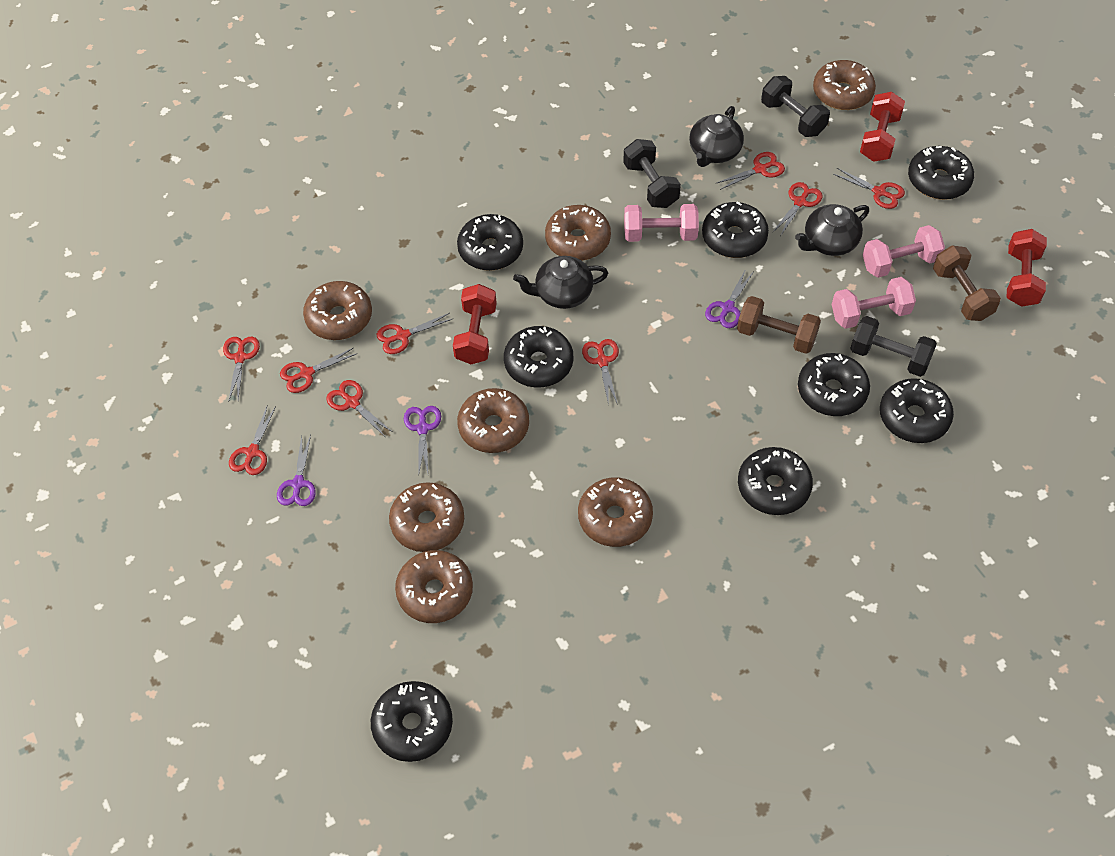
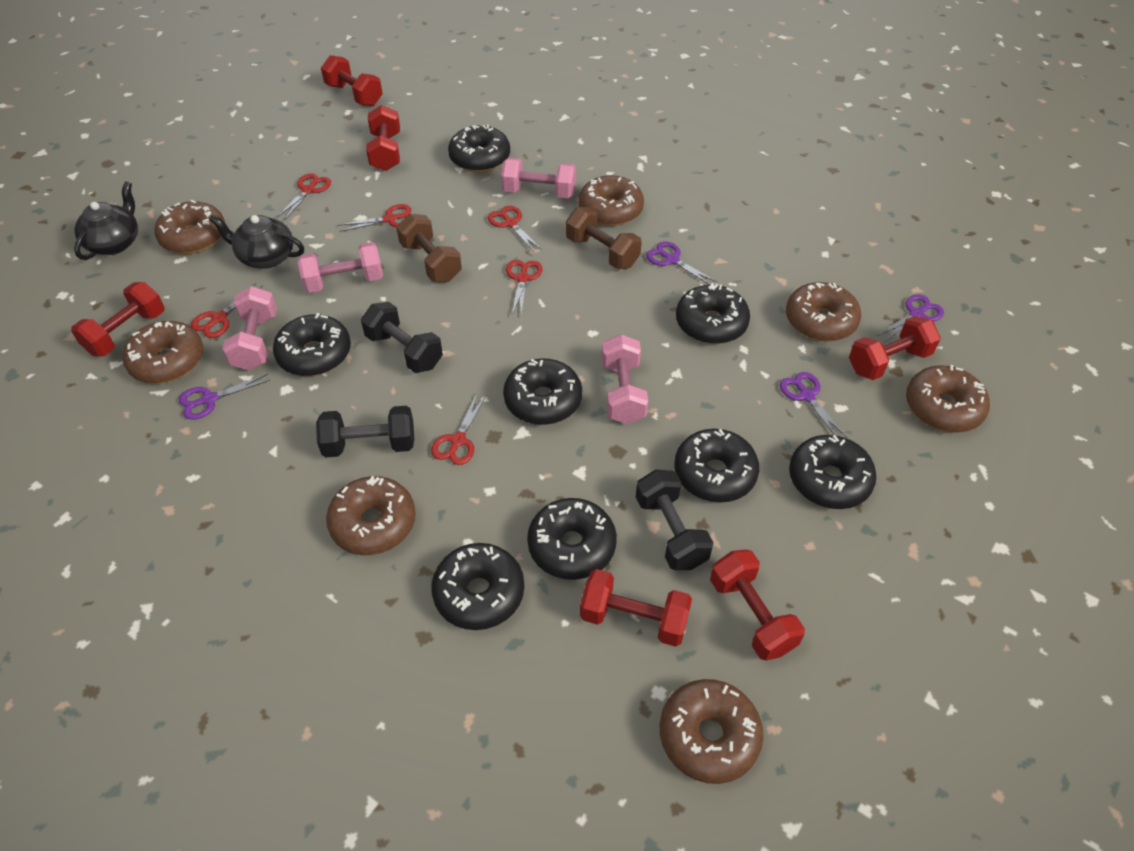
black teapot: [513,256,608,309] [689,106,744,167] [795,204,869,256] = 3 -> [74,181,138,260] [209,214,304,269] = 2
pink dumbbell: [624,204,699,242] [832,277,916,329] [863,225,945,278] = 3 -> [222,286,277,371] [298,242,383,293] [501,158,576,198] [602,334,648,424] = 4
purple scissors: [277,435,316,506] [404,406,441,476] [705,269,753,328] = 3 -> [179,374,270,420] [646,241,717,285] [780,372,847,437] [877,294,944,342] = 4
red dumbbell: [453,284,497,364] [860,92,905,162] [1006,229,1047,307] = 3 -> [71,282,165,356] [321,55,383,106] [366,105,400,171] [580,569,692,647] [710,549,805,661] [849,316,941,380] = 6
red scissors: [223,337,260,402] [229,406,276,475] [280,348,358,393] [326,380,391,436] [377,313,452,354] [582,339,619,406] [717,152,785,190] [773,182,823,235] [833,168,905,209] = 9 -> [191,283,263,338] [277,173,331,220] [338,204,411,232] [431,394,487,465] [488,206,542,252] [506,260,542,317] = 6

